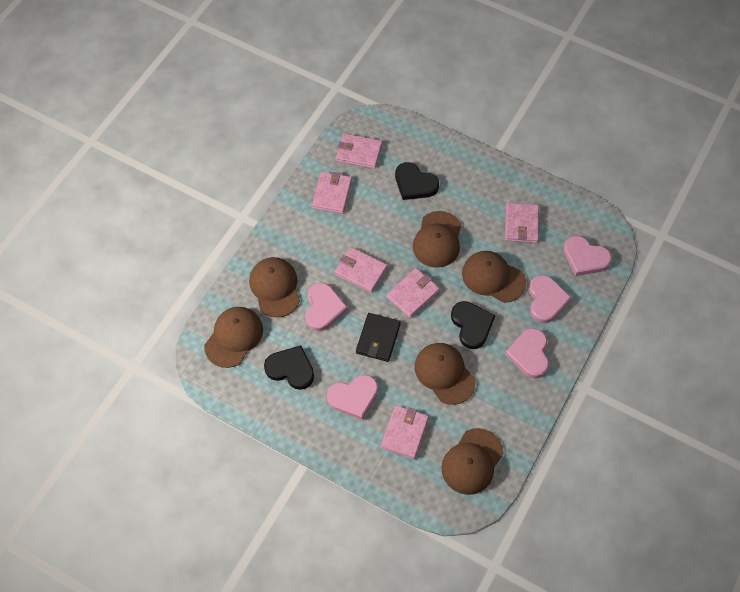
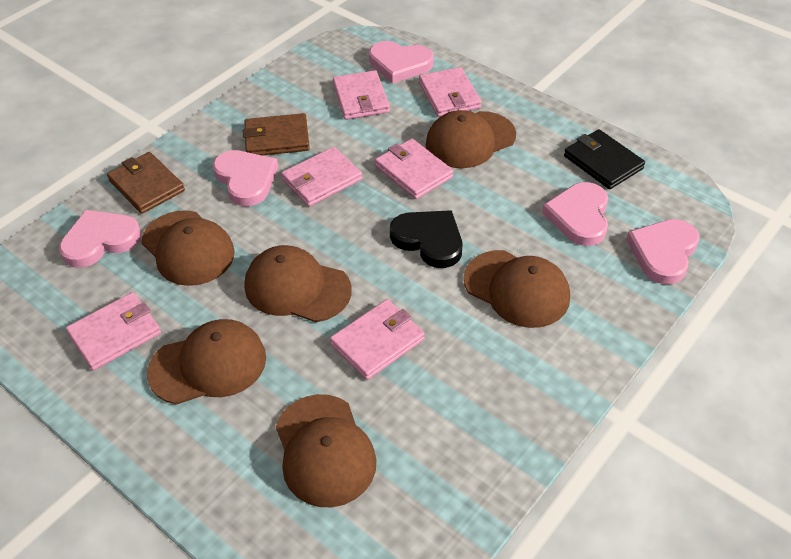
black heart: [264,345,314,390] [395,162,439,200] [451,301,495,349] = 3 -> [390,210,462,268] = 1
brown wallet: none = 0 -> [107,152,185,214] [243,113,310,155] = 2

